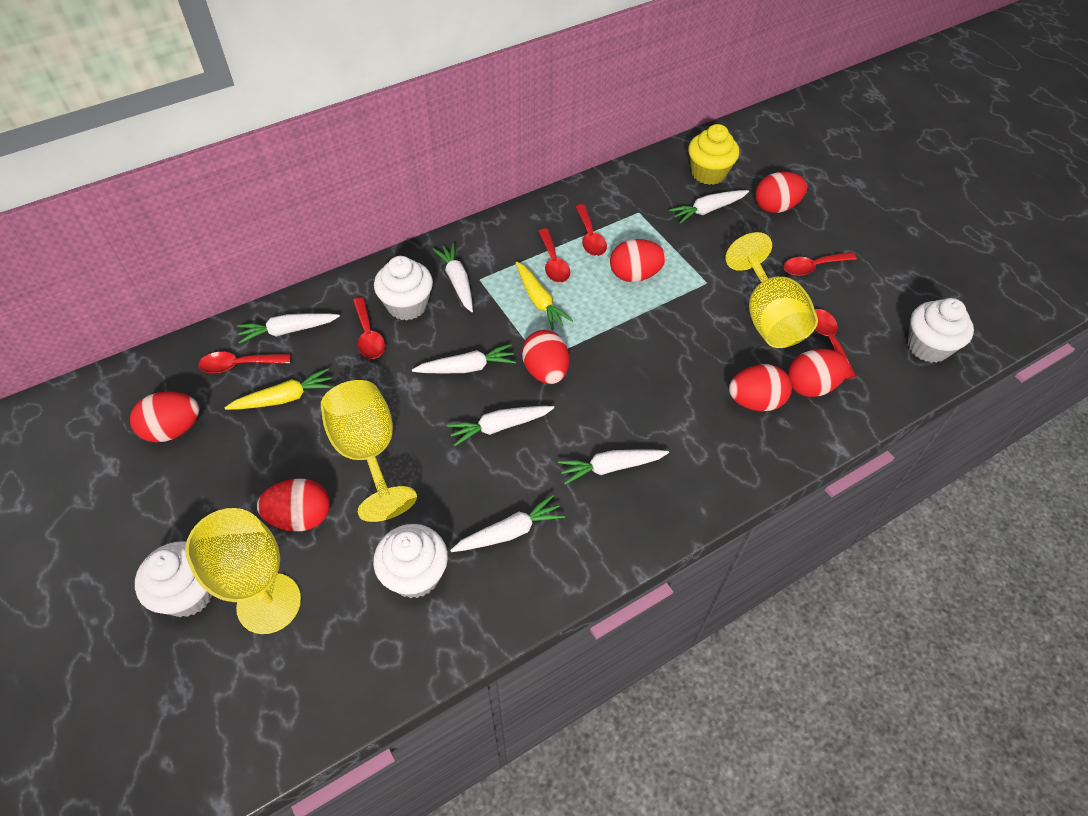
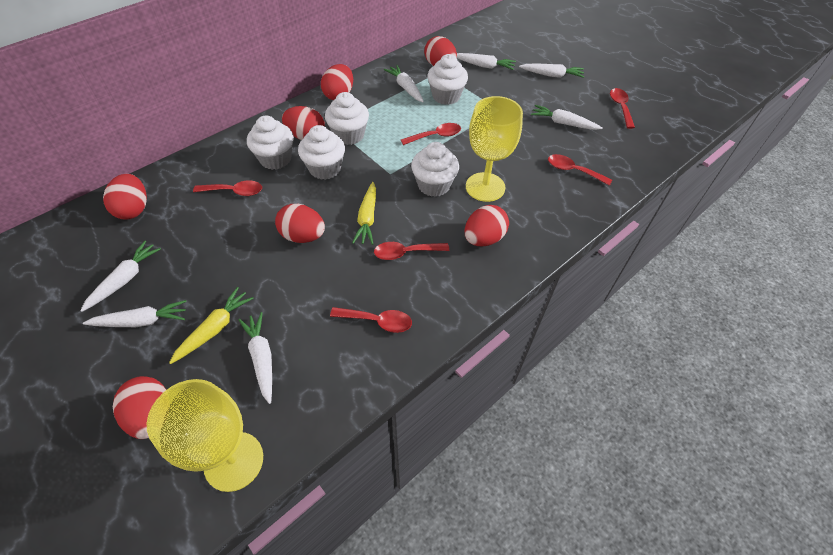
white cupcake: [135,541,213,617] [373,524,448,598] [374,256,433,320] [908,298,974,363] = 4 -> [247,115,294,170] [298,125,345,180] [325,92,369,145] [411,142,459,197] [427,54,468,105] = 5
yellow cupcake: [688,124,739,185] = 1 -> none = 0
yellow goblet: [185,508,301,634] [321,380,417,522] [725,232,818,348] = 3 -> [147,379,263,492] [466,96,523,202] = 2

